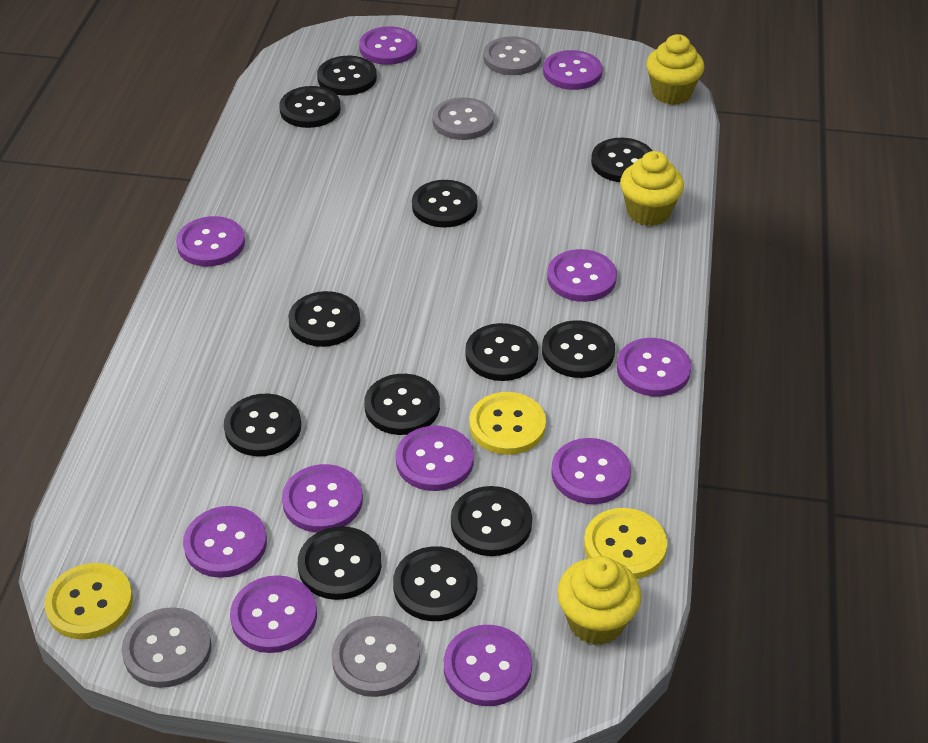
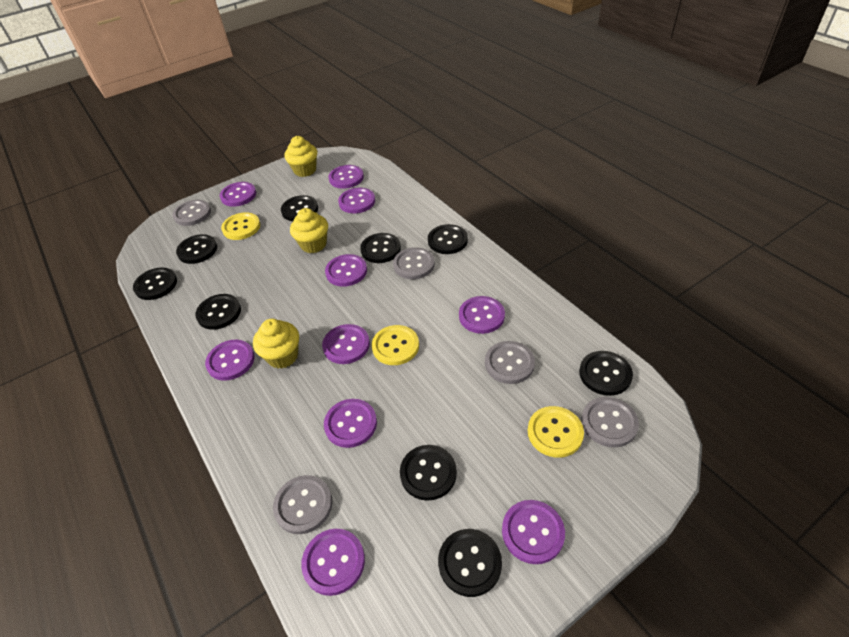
black button: [224,394,301,456] [279,86,341,128] [288,291,360,347] [298,526,381,600] [317,56,377,96] [364,374,440,435] [393,546,477,621] [412,180,478,228] [451,486,532,556] [465,323,538,381] [542,320,615,378] [591,138,652,182] = 12 -> [133,268,177,300] [176,234,217,264] [195,294,241,330] [281,195,318,221] [360,233,401,263] [400,445,457,501] [428,224,468,254] [438,529,502,597] [579,351,633,396] = 9
grey button: [122,607,212,688] [331,616,420,697] [432,97,494,140] [483,36,542,75] = 4 -> [173,200,211,226] [273,475,332,534] [393,247,435,279] [485,341,535,384] [581,397,639,448] = 5
purple button: [176,216,245,266] [183,506,267,578] [230,575,317,653] [282,464,363,532] [359,26,417,65] [396,426,474,491] [444,625,532,706] [543,50,602,90] [547,249,617,302] [551,438,631,504] [617,338,691,396] = 11 -> [205,340,255,381] [220,182,256,207] [301,529,365,596] [322,324,370,364] [324,399,377,448] [325,254,367,287] [329,165,364,189] [338,188,375,213] [459,296,505,334] [502,500,565,564] = 10

